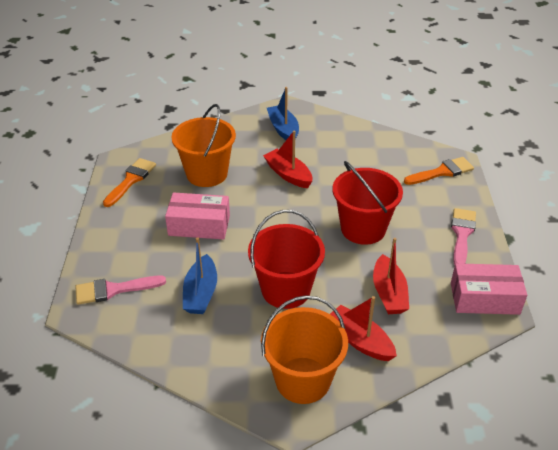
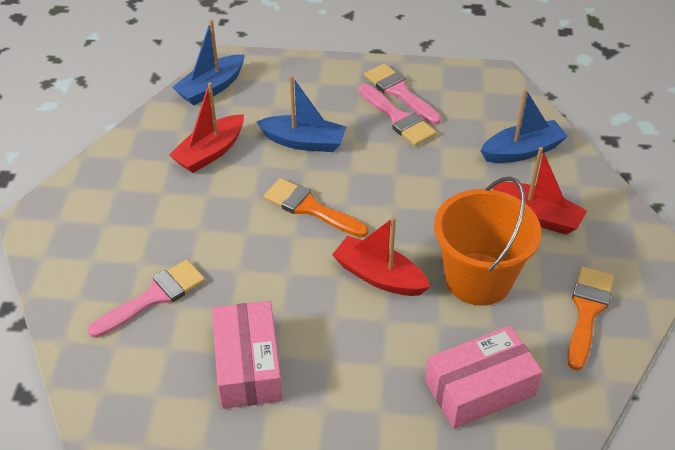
blue boat: [183,237,217,314] [267,87,299,140] = 2 -> [172,20,245,106] [256,76,347,152] [480,89,568,163] = 3
orange bucket: [172,104,236,187] [261,295,348,404] = 2 -> [434,176,541,306] = 1
pink brush: [76,276,166,305] [451,208,476,266] = 2 -> [88,259,205,338] [359,84,437,146] [364,63,441,124] = 3
red bucket: [248,210,325,309] [333,161,403,245] = 2 -> none = 0

